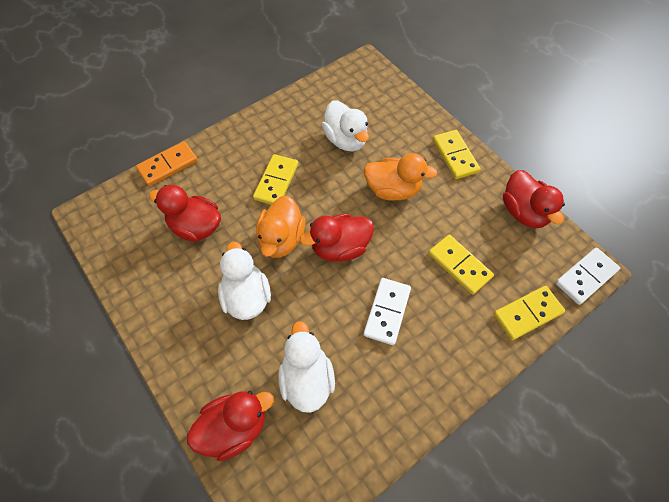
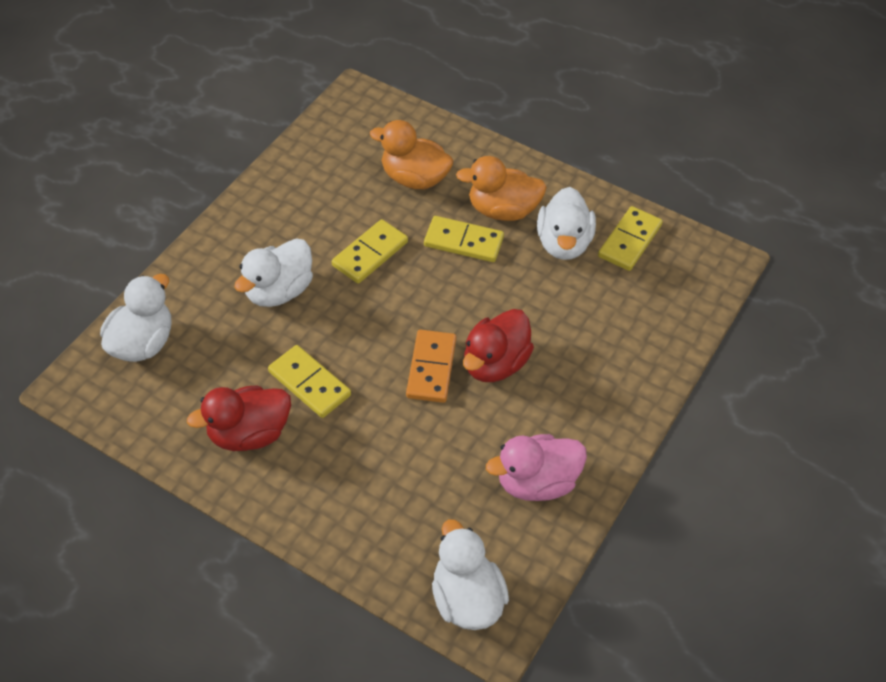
pink duck: none = 0 -> [486,434,587,501] = 1
red duck: [149,185,221,242] [187,391,274,461] [300,214,374,262] [503,170,565,228] = 4 -> [187,386,291,451] [463,309,534,382] = 2
white domino: [364,278,411,345] [556,248,620,305] = 2 -> none = 0
white duck: [218,242,271,320] [278,321,335,413] [322,101,369,151] = 3 -> [100,274,171,362] [234,238,313,307] [432,519,509,630] [537,187,596,260] = 4

